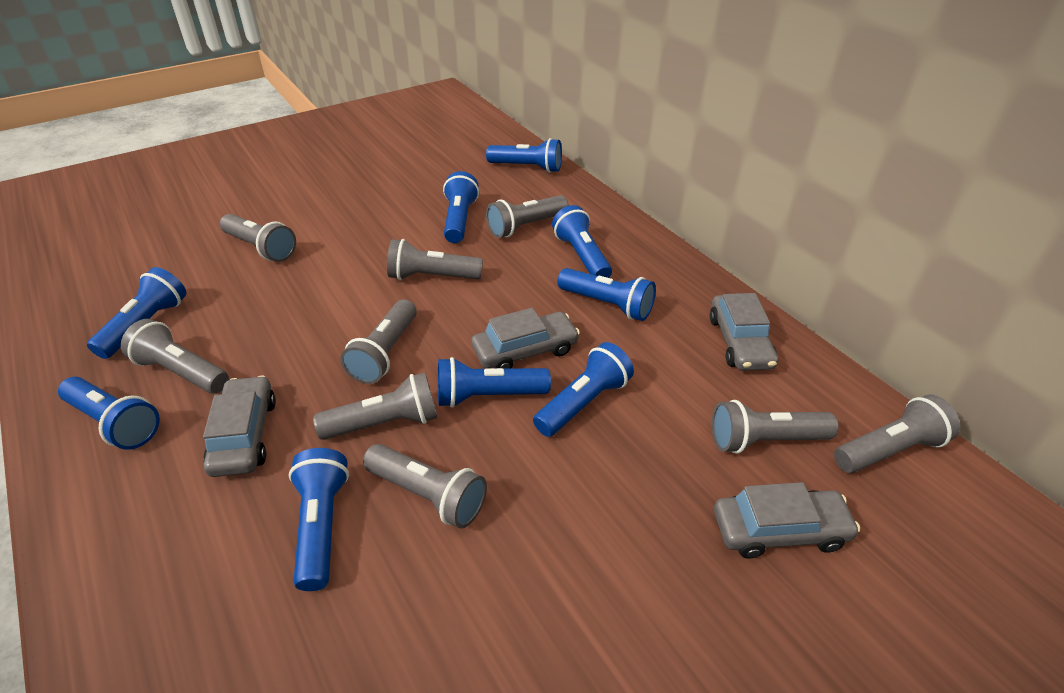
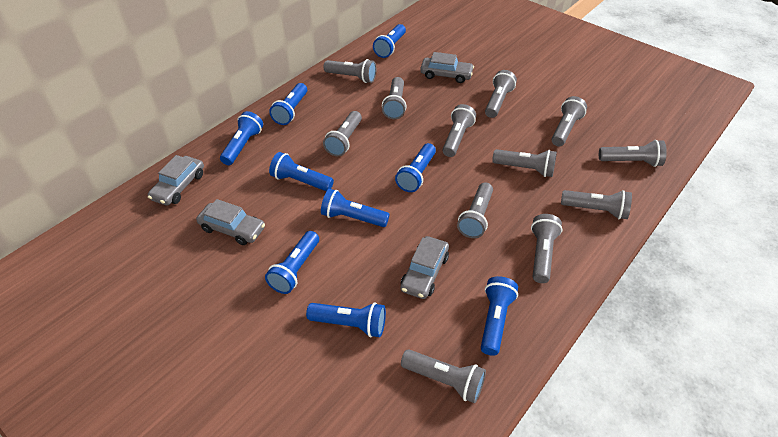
grey flashlight: [121,319,229,394] [220,214,296,262] [313,372,438,440] [340,299,417,384] [363,444,487,529] [387,239,483,280] [486,195,568,238] [712,400,839,454] [834,395,960,473] = 9 -> [323,111,362,156] [324,59,376,83] [382,77,407,119] [401,350,486,403] [443,104,476,157] [457,182,493,238] [485,70,517,118] [492,149,557,177] [531,214,563,283] [551,96,587,146] [561,190,632,219] [599,140,667,167] = 12

